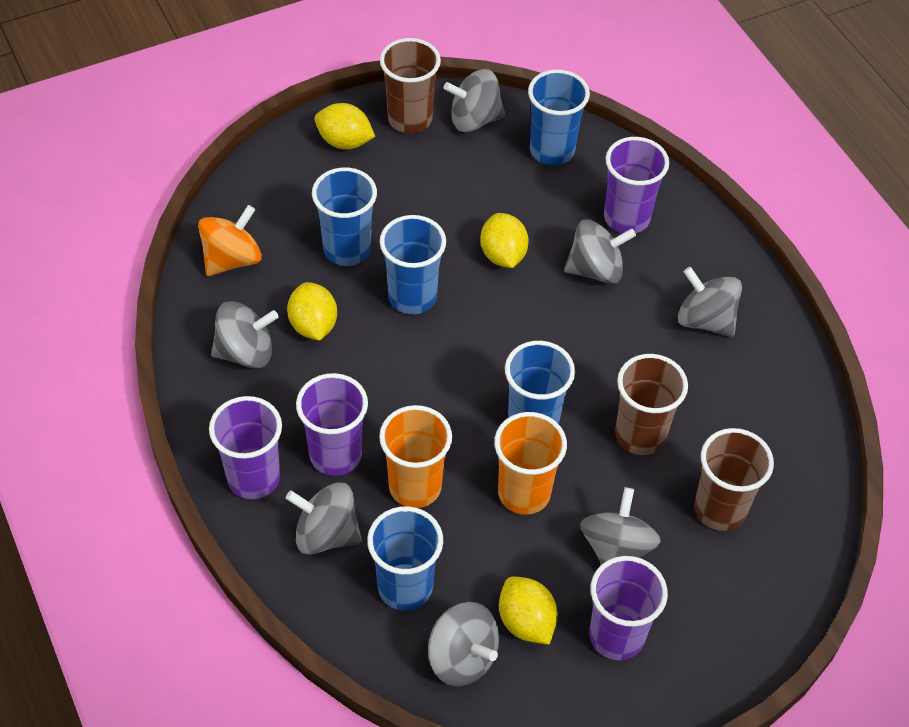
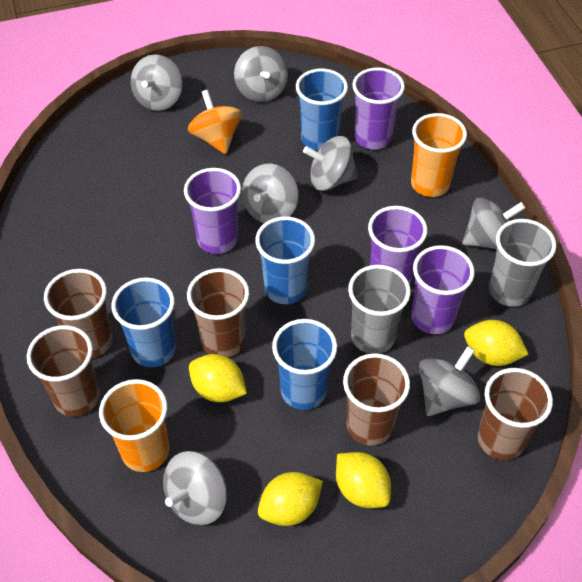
blue cup: [312,167,377,266] [367,506,443,611] [380,215,446,314] [505,341,575,424] [528,70,590,165] = 5 -> [111,277,176,367] [255,217,315,304] [272,319,337,410] [296,68,348,150] = 4
brown cup: [380,38,441,133] [615,354,688,455] [694,428,774,531] = 3 -> [27,325,100,416] [44,269,113,358] [187,268,249,357] [343,353,410,446] [478,368,553,460] = 5
grey cup: none = 0 -> [348,265,411,354] [489,219,556,307] = 2

